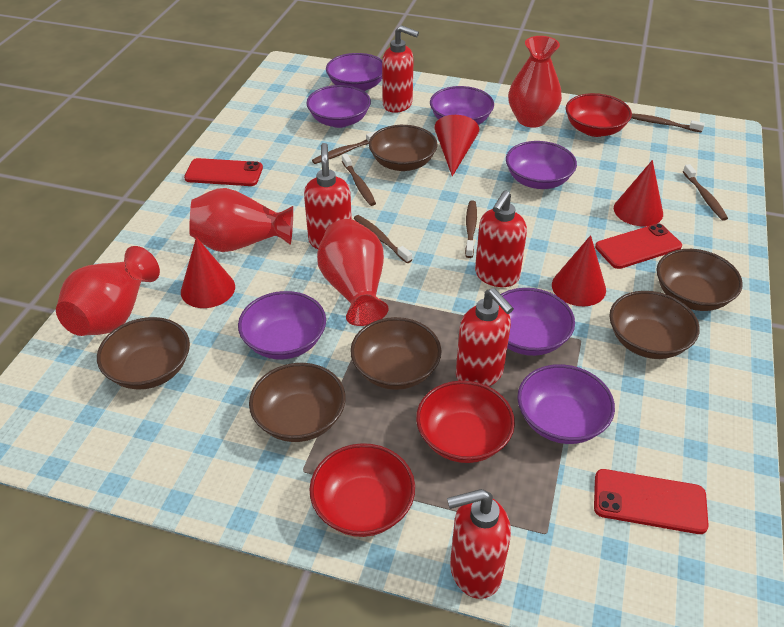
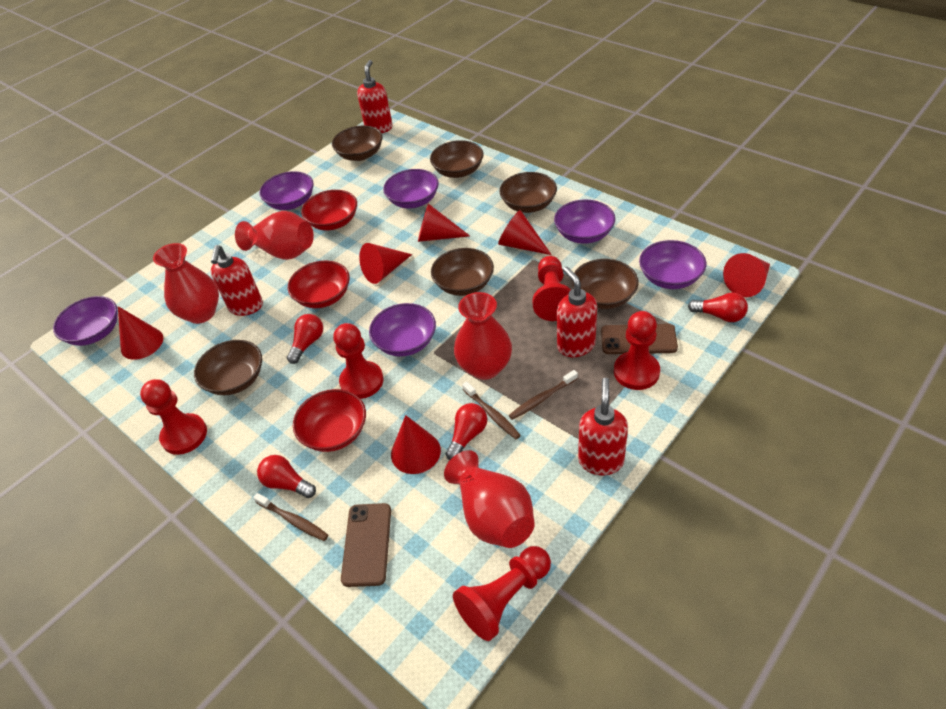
brown phone: none = 0 -> [341,503,391,587] [601,324,678,354] = 2
brown toothbrush: [312,130,377,164] [342,154,376,206] [354,215,412,263] [465,200,477,258] [631,113,705,133] [683,164,728,221] = 6 -> [253,493,329,541] [462,381,521,439] [509,370,578,420] = 3
purple bowl: [238,291,326,360] [306,85,371,128] [326,53,382,91] [430,86,494,125] [494,288,575,356] [506,141,577,189] [517,364,615,444] = 7 -> [53,296,118,346] [260,171,314,210] [369,303,436,357] [383,169,439,208] [554,200,615,244] [639,240,707,289] = 6
red cone: [181,237,235,308] [434,115,479,176] [552,235,606,306] [614,160,663,226] = 4 -> [118,306,163,360] [359,243,412,284] [391,415,441,474] [418,203,470,242] [498,210,552,255] [723,253,770,297] = 6
red light bulb: none = 0 -> [257,455,316,498] [287,314,323,364] [446,403,487,461] [688,293,748,322] = 4
red pawn: none = 0 -> [140,379,207,455] [333,323,384,399] [453,546,551,641] [532,256,571,321] [614,311,660,390] = 5
red phone: [184,158,263,186] [594,469,709,534] [595,223,682,269] = 3 -> none = 0
red soap dispenser: [304,143,352,249] [382,25,419,113] [447,489,511,599] [456,288,514,386] [475,191,527,287] = 5 -> [211,245,263,316] [357,60,393,133] [557,267,597,357] [578,378,628,475] = 4

